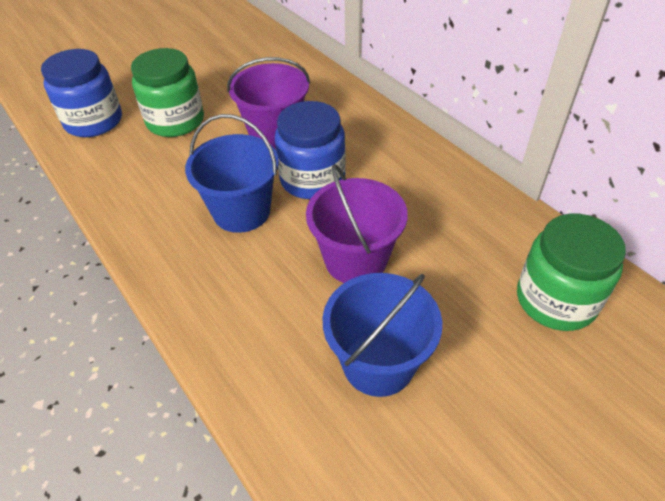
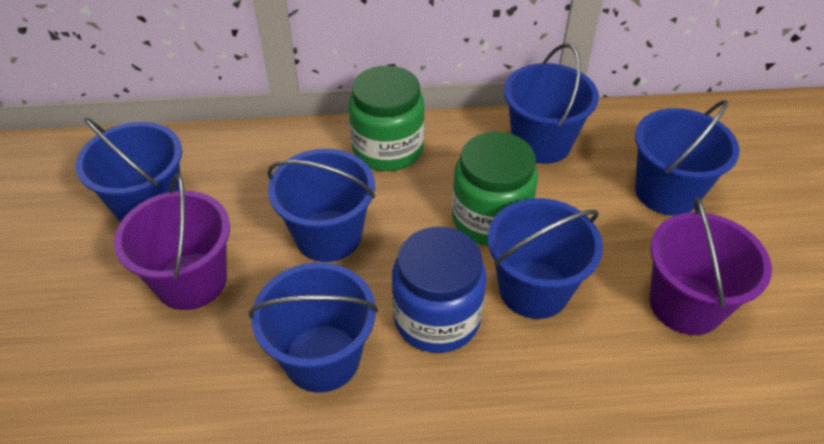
blue bucket: [185,114,279,233] [323,273,442,397] = 2 -> [75,117,182,223] [249,262,378,393] [267,149,375,262] [488,198,603,319] [504,44,599,164] [635,100,740,216] = 6
blue jar: [41,49,122,137] [275,101,346,199] = 2 -> [392,226,486,353] = 1

